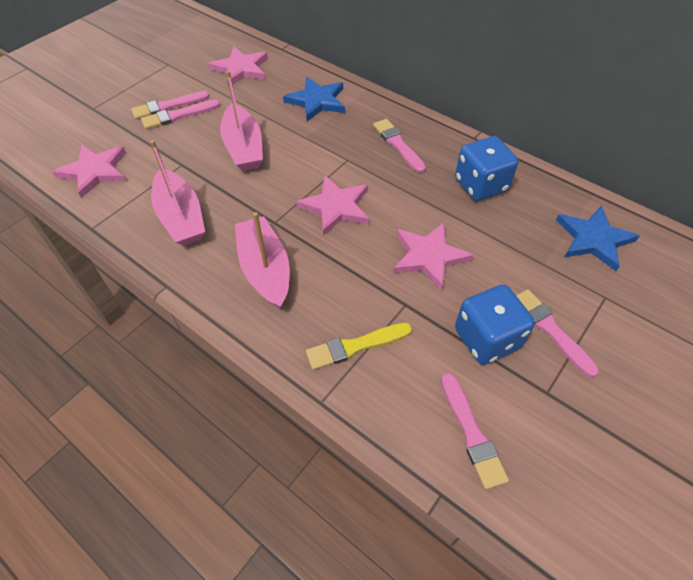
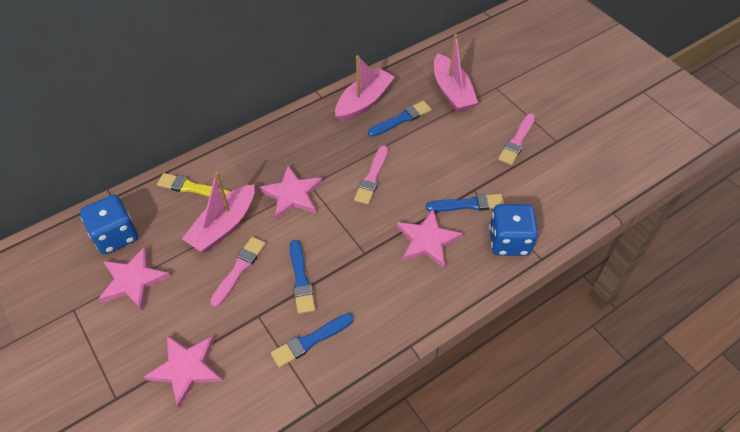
blue brush: none = 0 -> [271,313,354,368] [290,240,315,314] [368,101,432,137] [426,194,504,212] = 4
blue star: [283,77,345,121] [556,206,639,271] = 2 -> none = 0
pink brush: [131,91,210,120] [141,99,220,129] [373,119,426,173] [441,373,509,490] [516,289,599,377] = 5 -> [210,237,266,307] [354,145,388,205] [498,114,535,165] = 3

